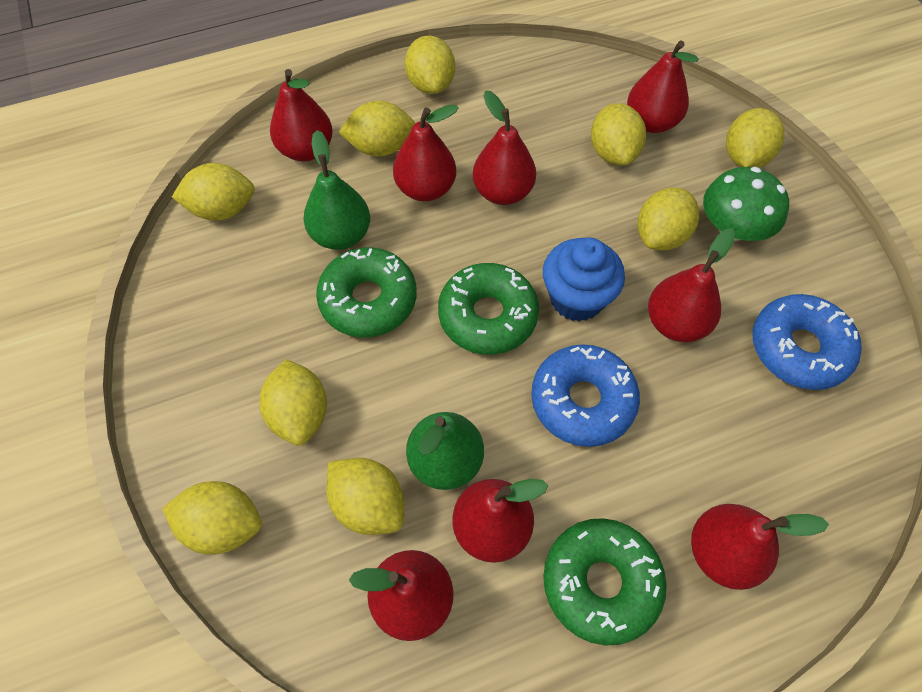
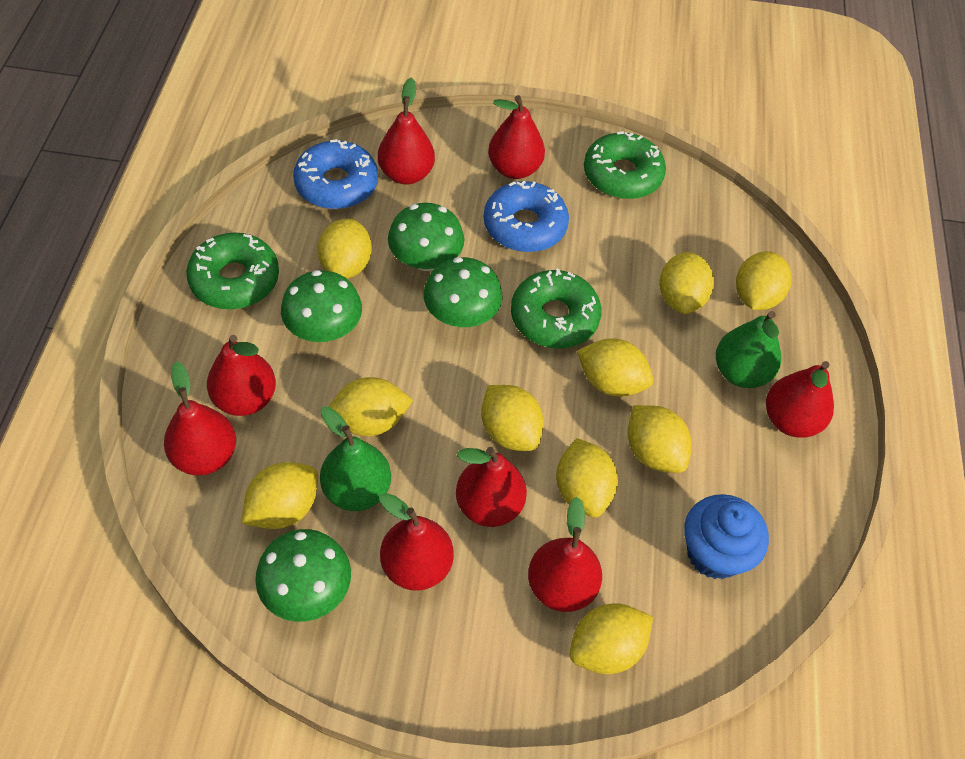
green mushroom: [703,167,789,241] = 1 -> [255,529,351,622] [281,270,362,342] [388,203,464,271] [423,257,503,327] = 4
yellow lemon: [162,481,262,555] [172,163,255,221] [259,359,327,446] [326,458,404,535] [338,101,415,157] [405,36,455,94] [591,104,646,165] [638,187,699,250] [726,108,785,168] = 9 -> [241,462,318,529] [317,219,372,279] [329,377,413,436] [481,385,544,451] [556,438,618,517] [570,603,653,674] [577,338,653,397] [628,405,691,473] [659,252,714,314] [736,251,792,310] = 10

